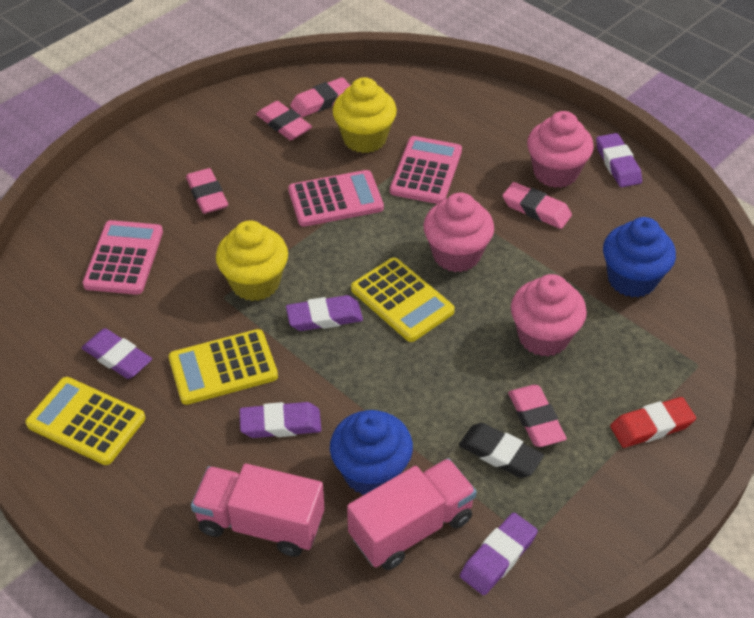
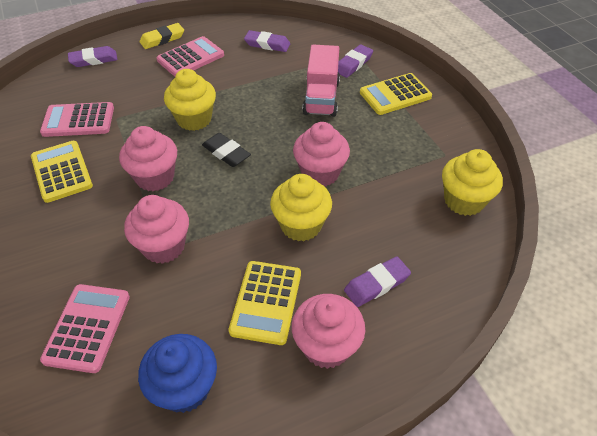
blue cupcake: [330,410,413,495] [603,217,676,298] = 2 -> [138,334,217,413] = 1
pink cupcake: [423,193,494,272] [511,274,587,357] [527,111,594,188] = 3 -> [119,126,177,191] [124,195,189,264] [292,294,365,369] [293,122,350,187] = 4
pink eraser: [186,168,228,214] [256,101,312,140] [290,77,351,118] [502,182,572,229] [508,385,567,447] = 5 -> none = 0
pink truck: [191,464,325,557] [347,458,477,570] = 2 -> [303,45,340,117] = 1
purple eraser: [82,328,152,379] [240,402,321,438] [286,295,363,331] [460,513,538,595] [596,133,642,187] = 5 -> [68,46,118,67] [244,30,290,52] [338,45,373,78] [344,256,411,307] = 4
red eraser: [610,397,696,448] = 1 -> none = 0
yellow cupcake: [216,220,288,301] [332,77,397,153] = 2 -> [164,69,216,131] [270,174,332,241] [442,149,503,216] = 3
yellow eraser: none = 0 -> [140,23,184,49] = 1

